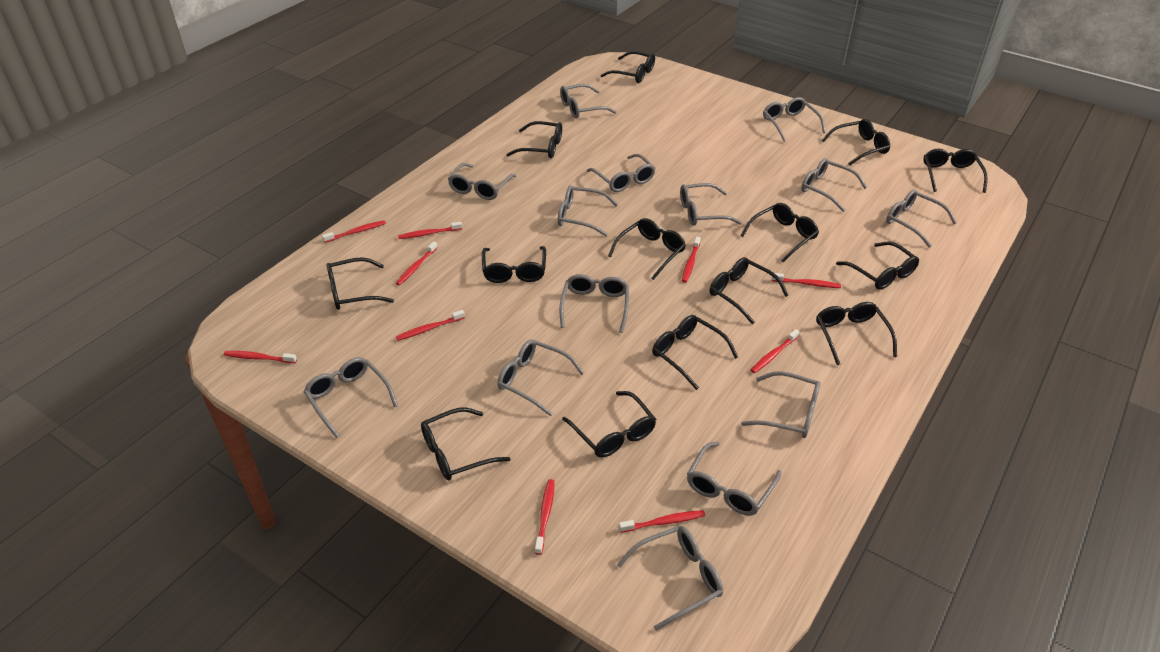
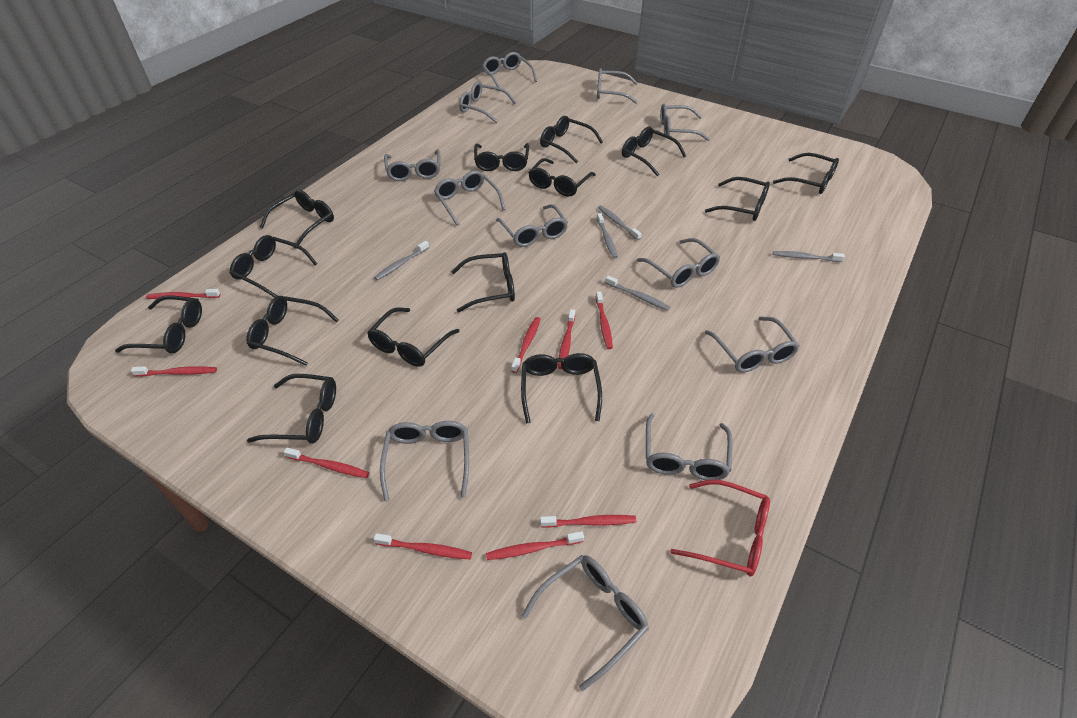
grey glasses: [304,357,398,438] [448,163,517,200] [497,339,584,416] [558,185,618,237] [559,274,629,333] [560,84,617,118] [587,154,656,192] [617,526,723,631] [680,183,742,226] [687,442,781,516] [741,371,821,438] [763,97,826,142] [801,158,867,212] [886,189,957,248] = 14 -> [380,421,469,501] [384,149,440,181] [434,170,505,226] [459,82,516,123] [482,52,537,88] [496,204,568,247] [522,555,649,691] [597,68,638,104] [637,238,720,288] [646,413,733,480] [660,104,710,141] [705,317,800,372] = 12
grey toothbrush: none = 0 -> [374,241,429,280] [597,213,618,258] [598,205,642,240] [605,275,670,311] [773,251,845,262] = 5
red glasses: none = 0 -> [670,480,770,577] = 1
red toothbrush: [224,351,297,363] [322,220,386,243] [396,241,438,285] [396,310,465,341] [398,222,462,239] [535,479,555,555] [619,510,705,533] [682,237,701,283] [751,329,800,373] [772,273,841,288] = 10 -> [131,366,217,377] [146,289,220,299] [284,448,369,478] [374,533,472,559] [486,531,584,560] [511,317,540,373] [540,515,636,528] [558,309,575,369] [596,291,613,349] = 9

